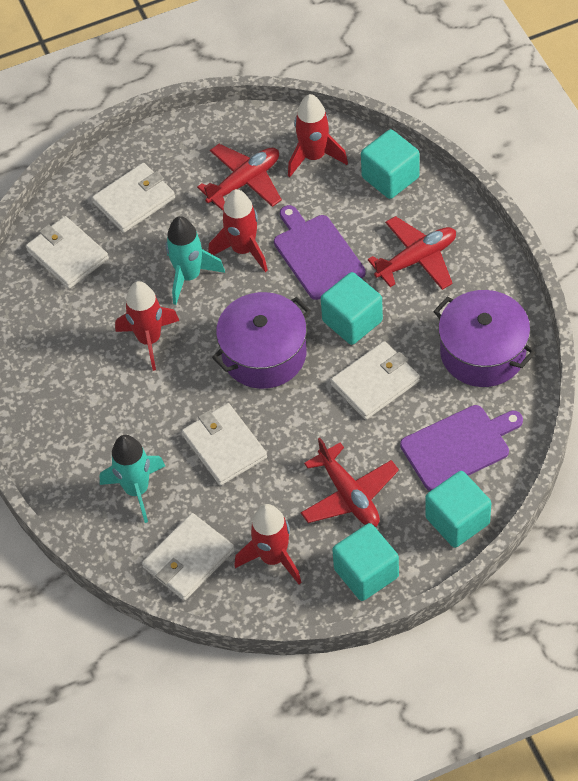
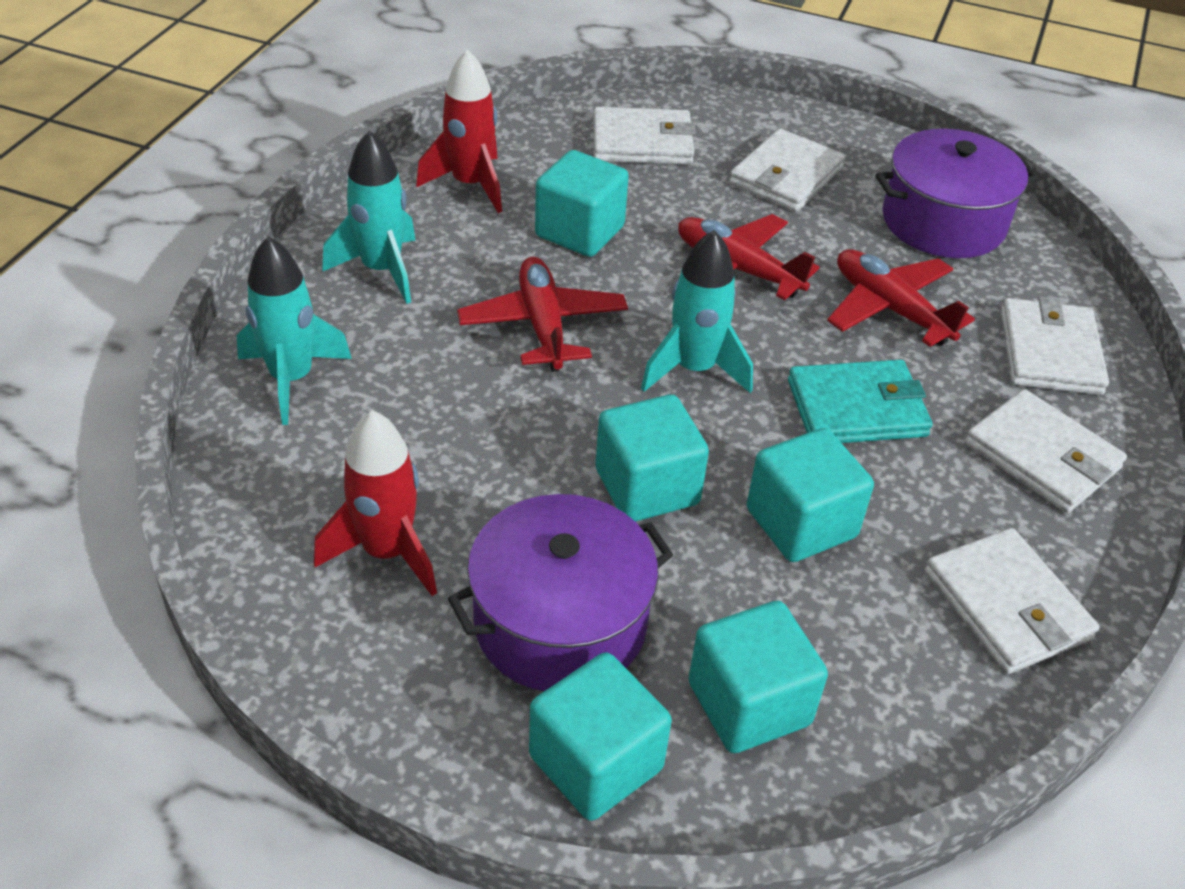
purple cutting board: [274,205,366,300] [400,405,523,491] = 2 -> none = 0
red rocket: [115,281,179,371] [208,189,268,272] [234,504,302,584] [288,94,348,177] = 4 -> [314,410,437,596] [416,49,502,213] = 2
turquoise cube: [321,272,383,345] [332,523,399,601] [361,129,420,199] [425,471,491,548] = 4 -> [529,652,672,821] [535,150,629,257] [596,394,709,522] [689,601,828,753] [747,428,874,562] = 5
turquoise rocket: [100,435,165,523] [165,216,225,305] = 2 -> [237,236,352,425] [322,130,416,304] [641,230,753,393] = 3
turquoise wallet: none = 0 -> [788,360,933,443] = 1

